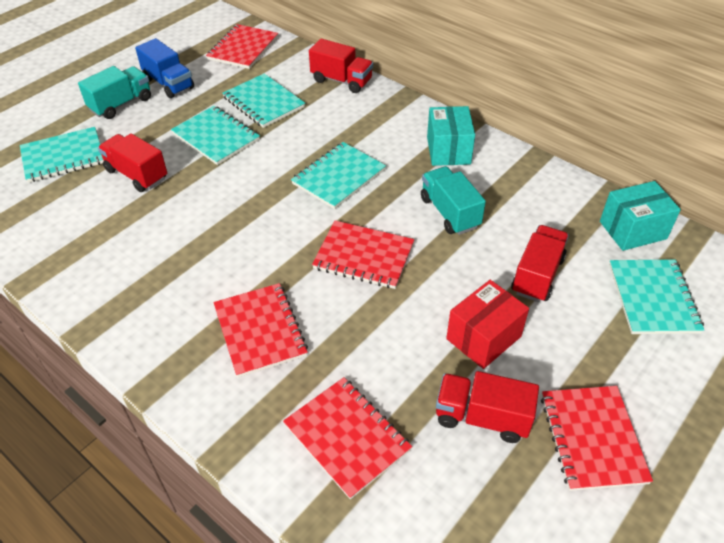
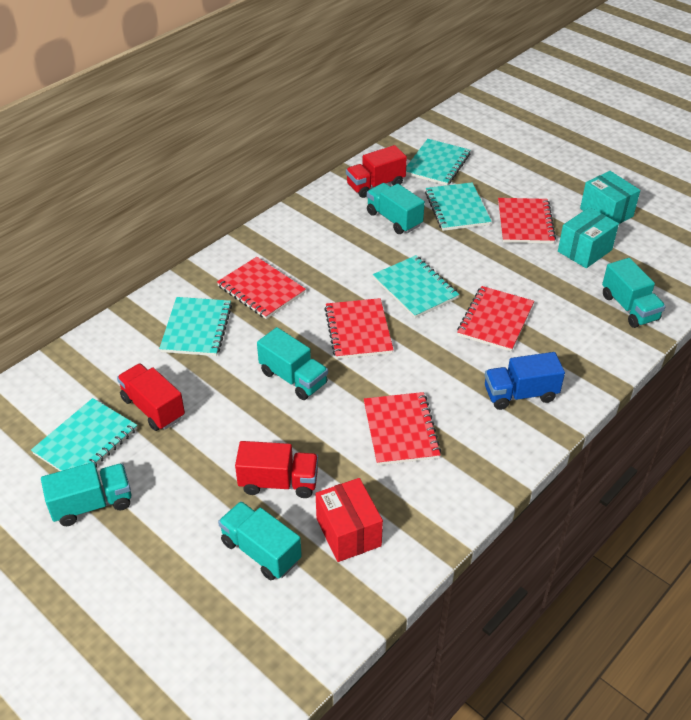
red truck: [98,133,167,192] [309,38,373,93] [436,371,539,443] [511,225,569,302] = 4 -> [117,363,185,431] [235,441,318,498] [346,145,407,198] = 3
turquoise truck: [78,66,151,119] [421,166,486,235] = 2 -> [41,462,132,526] [218,501,302,580] [257,327,328,400] [367,183,425,234] [602,258,666,328] = 5

